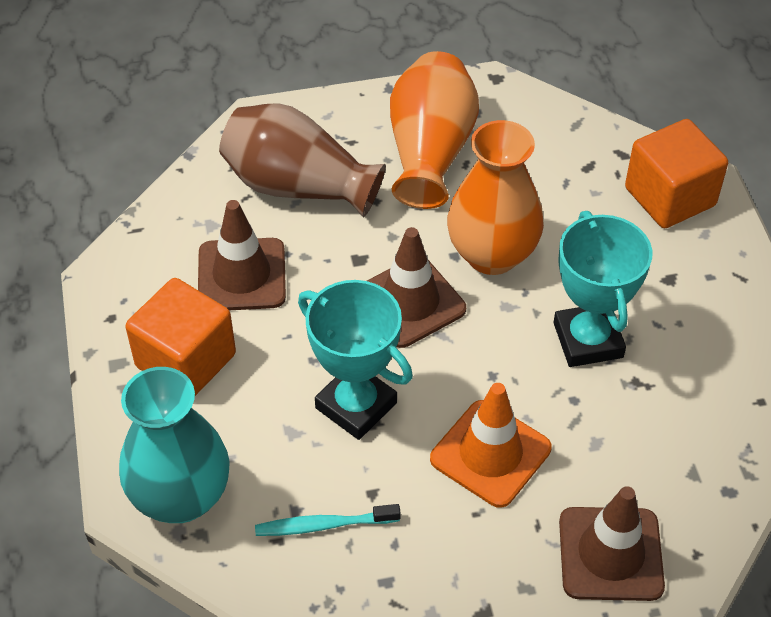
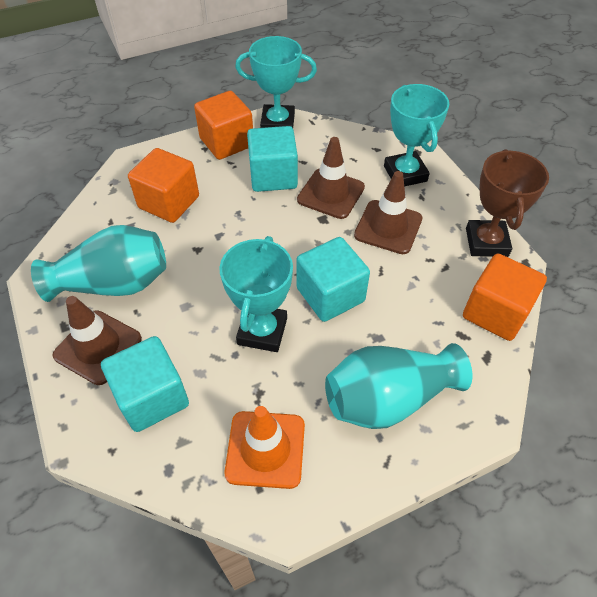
brown trophy: none = 0 -> [466,149,549,257] = 1
brown vase: [219,103,386,217] = 1 -> none = 0
orange cube: [125,278,236,396] [625,119,728,228] = 2 -> [128,148,199,223] [194,91,253,160] [463,253,547,341] = 3
orange vase: [390,51,479,209] [447,120,544,275] = 2 -> none = 0
turquoise cube: none = 0 -> [101,336,189,432] [247,126,298,192] [296,237,370,322] = 3
turquoise toothbrush: [255,504,401,536] = 1 -> none = 0
turquoise trophy: [298,280,413,440] [554,211,652,367] = 2 -> [219,236,293,352] [235,36,317,128] [384,84,449,187] = 3
turquoise vase: [119,367,230,523] = 1 -> [31,225,166,302] [325,343,472,429] = 2

